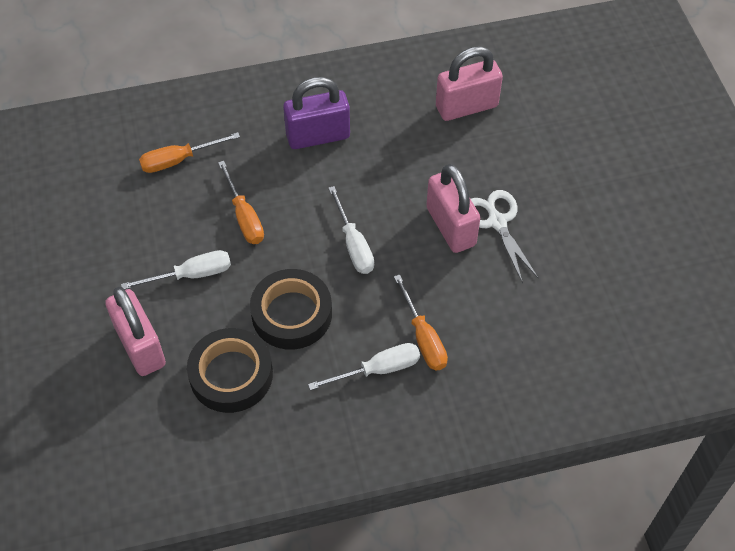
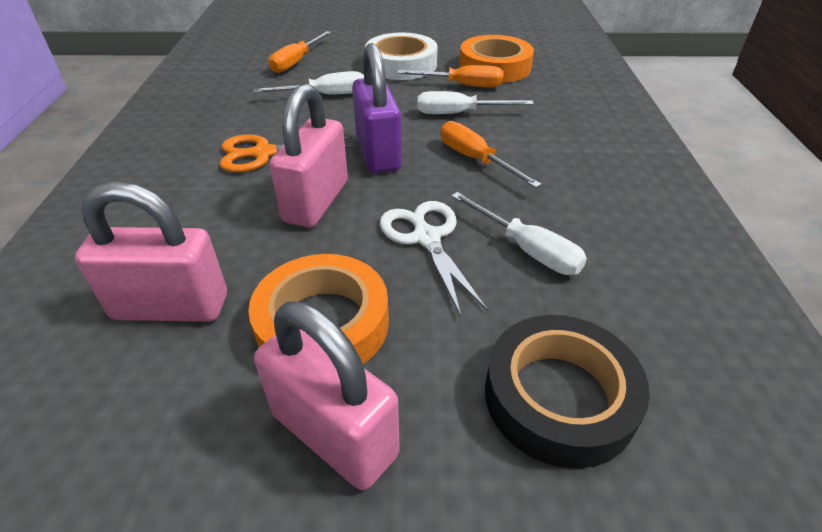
black tape: [187,328,273,413] [250,269,332,350] = 2 -> [485,315,650,469] = 1
orange scissors: none = 0 -> [220,135,355,173] = 1
orange tape: none = 0 -> [248,254,389,364] [459,35,534,83] = 2
white tape: none = 0 -> [365,33,438,80] = 1

